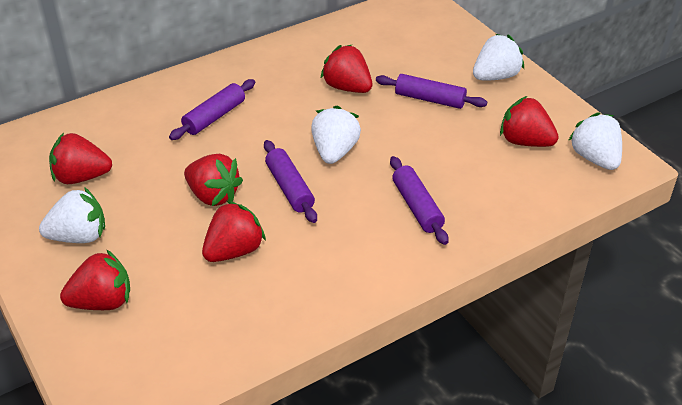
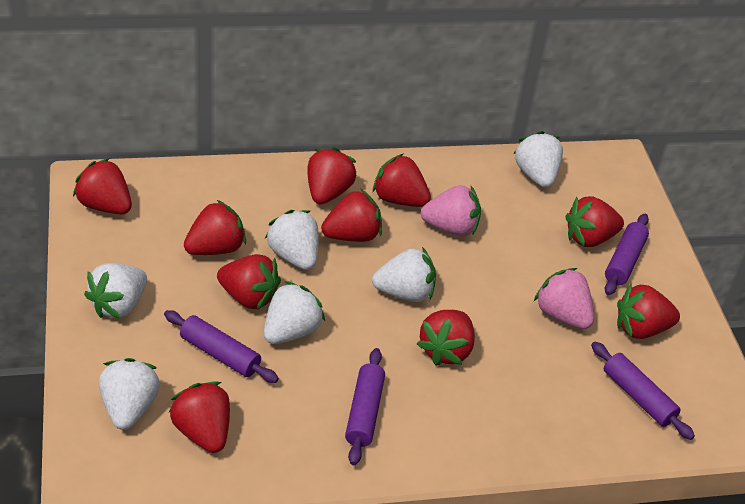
pink strawberry: none = 0 -> [421,185,481,236] [534,268,594,329] = 2
red strawberry: [49,133,112,184] [60,249,130,310] [184,154,243,206] [202,201,266,262] [320,45,372,93] [500,96,559,147] = 6 -> [73,158,132,214] [169,382,230,453] [184,200,246,255] [217,254,281,310] [307,147,356,204] [321,189,382,242] [373,154,431,207] [417,310,475,366] [565,196,624,247] [617,284,680,339] = 10
white strawberry: [39,187,105,243] [311,106,361,164] [473,34,524,81] [568,112,622,170] = 4 -> [84,263,147,319] [99,358,160,430] [264,281,325,344] [265,210,319,270] [372,247,436,302] [513,131,563,188] = 6

